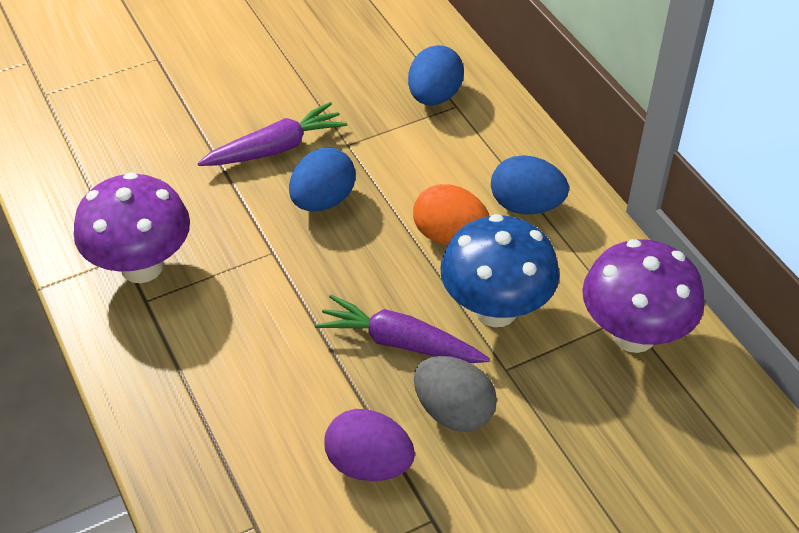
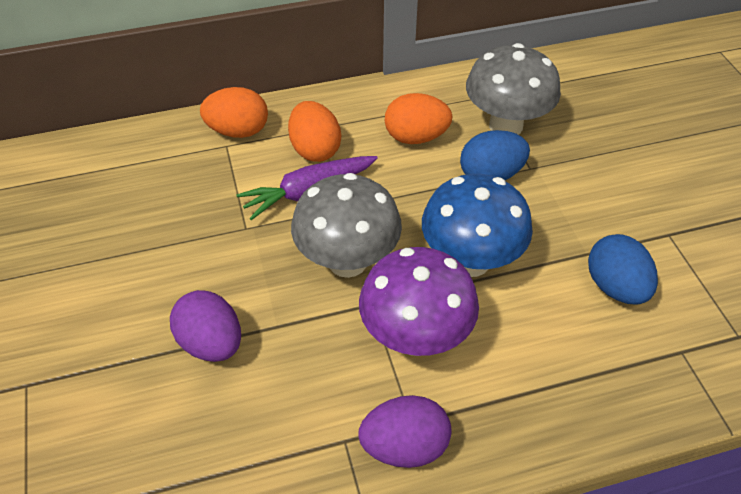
blue egg: [289,148,356,211] [408,45,464,105] [491,155,569,214] = 3 -> [460,130,530,180] [588,234,658,305] = 2
grey egg: [414,356,497,432] = 1 -> none = 0
grey mushroom: none = 0 -> [291,173,402,278] [466,43,561,135] = 2
orange egg: [413,184,489,245] = 1 -> [200,87,268,138] [288,101,341,162] [385,93,453,144] = 3
purple carrot: [198,102,347,166] [315,295,490,363] = 2 -> [236,156,378,220] = 1
purple egg: [324,409,415,481] = 1 -> [170,290,241,362] [358,395,452,468] = 2
purple mushroom: [74,172,190,283] [582,239,705,353] = 2 -> [359,247,479,356] = 1

